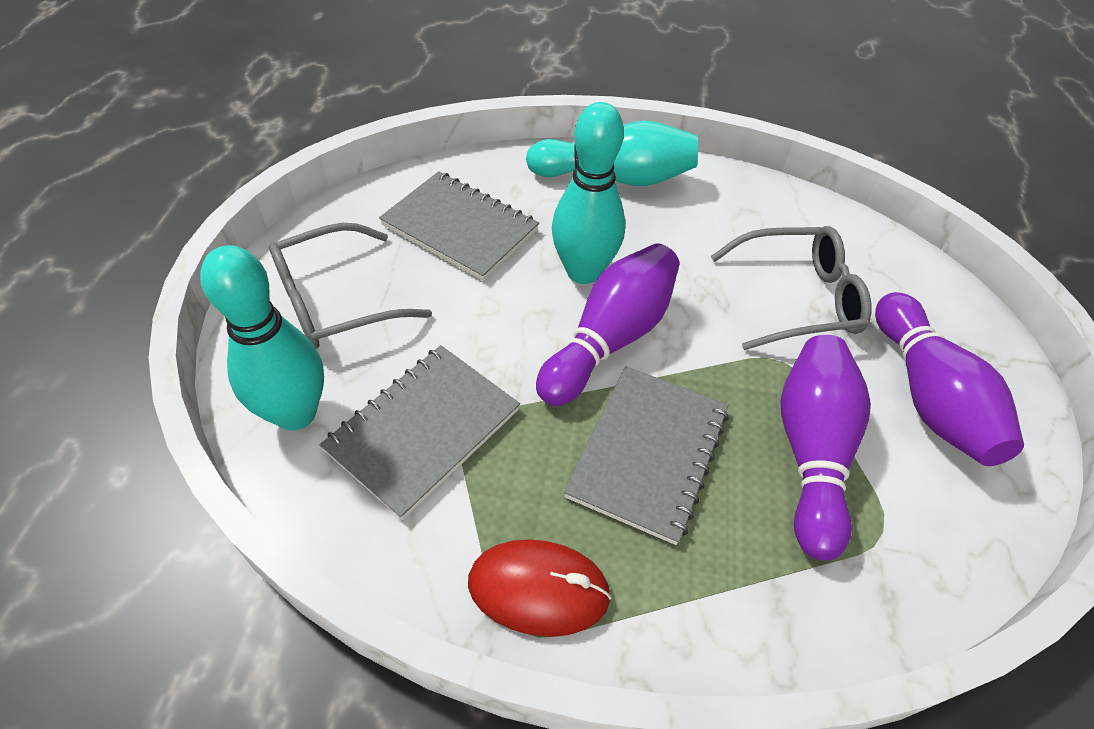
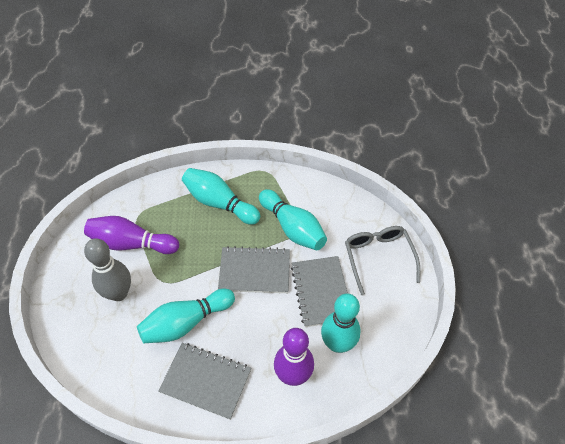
grey bowling pin: none = 0 -> [84,238,131,301] = 1
grey glasses: [269,223,432,349] [710,226,872,350] = 2 -> [345,226,420,295] = 1
purple bowling pin: [536,243,679,406] [780,335,871,560] [875,292,1024,466] = 3 -> [84,216,179,254] [274,328,314,386] = 2
red mouse: [468,539,612,637] = 1 -> none = 0
turquoise bowling pin: [200,245,324,431] [526,120,698,186] [552,102,625,284] = 3 -> [137,288,235,343] [182,168,260,225] [259,189,327,250] [321,293,361,353] = 4

